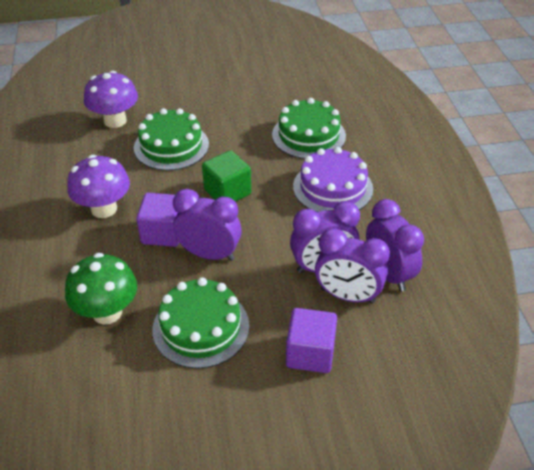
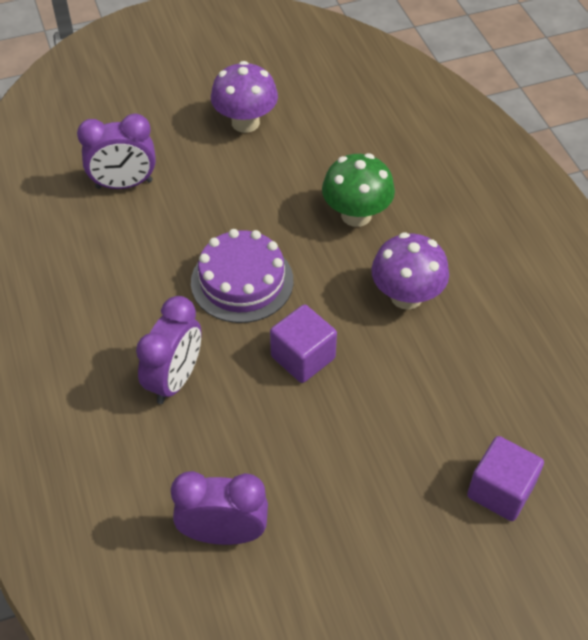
green cake: [134,108,209,171] [152,277,249,369] [272,98,346,159] = 3 -> none = 0
green cube: [202,150,251,202] = 1 -> none = 0
purple clock: [173,189,242,261] [290,201,360,273] [315,228,390,304] [366,199,424,291] = 4 -> [77,113,156,189] [136,296,202,404] [171,471,268,545] = 3

